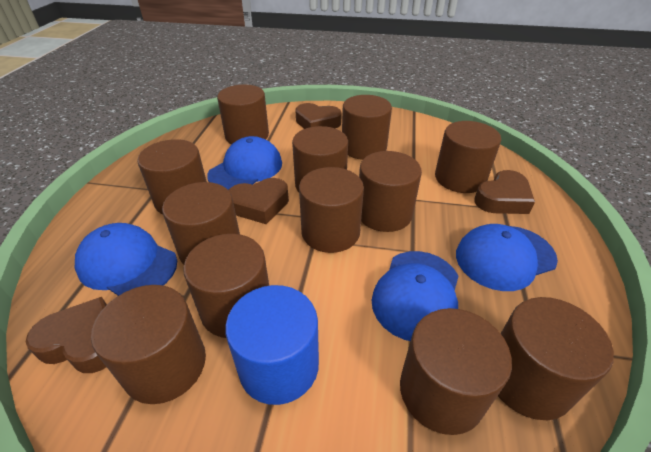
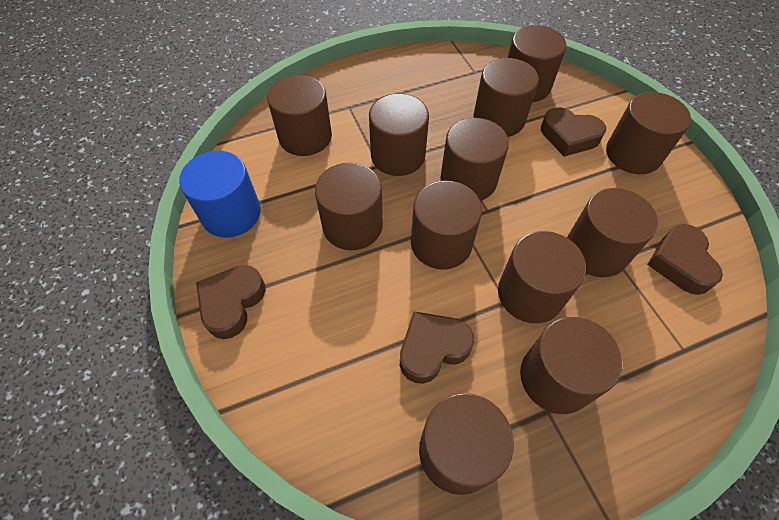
blue cap: [75,223,177,296] [207,136,282,190] [372,251,459,341] [456,224,558,291] = 4 -> none = 0

